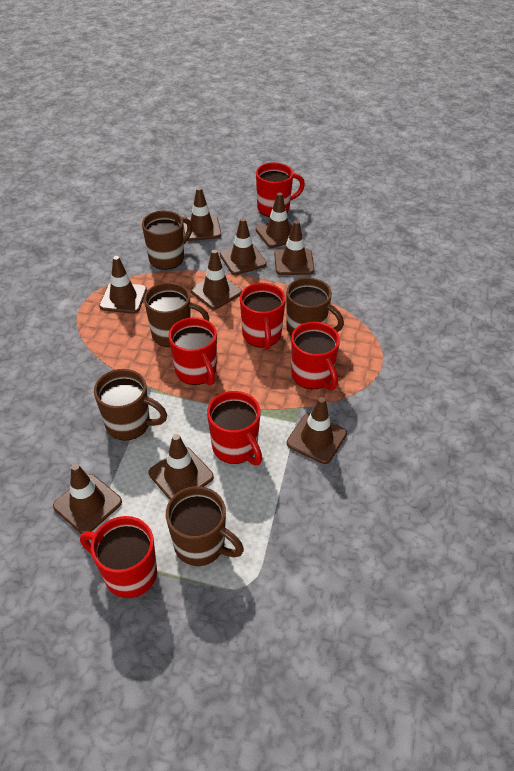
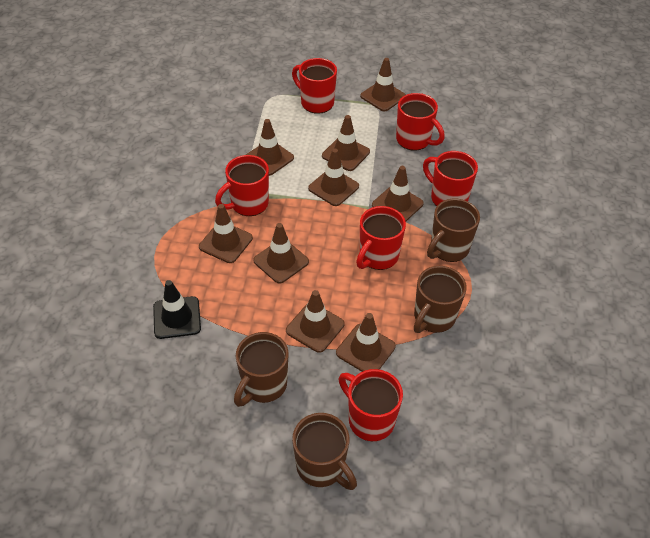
black traffic cone: none = 0 -> [153,280,201,339] = 1
brown mug: [94,369,167,440] [142,211,192,270] [144,282,209,347] [166,486,244,566] [286,278,344,336] = 5 -> [234,332,289,407] [292,413,357,490] [414,266,467,333] [427,199,480,262] = 4

